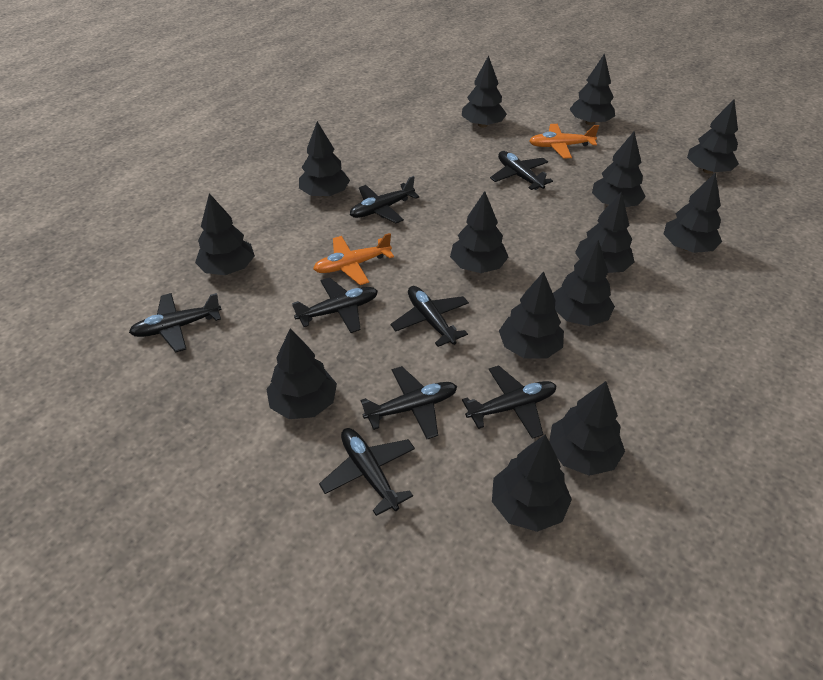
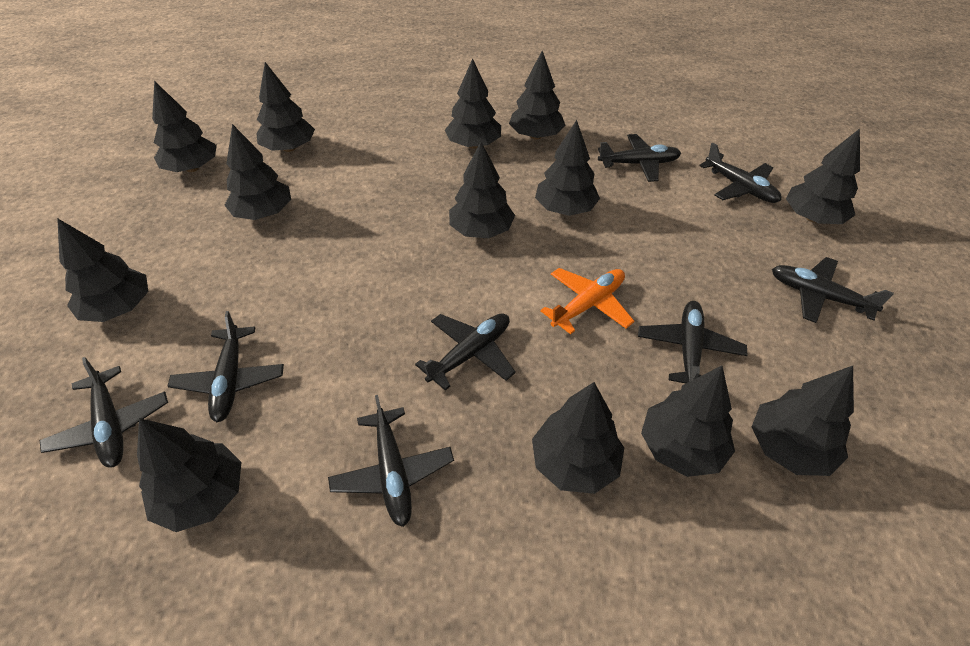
black tree: [195,193,255,275] [266,328,337,419] [299,121,350,197] [450,191,508,273] [462,55,507,128] [492,435,572,532] [499,271,564,359] [549,381,625,476] [553,240,615,326] [569,53,615,125] [575,191,634,273] [592,131,646,207] [663,172,722,253] [687,99,739,174] = 14 -> [57,218,148,322] [137,418,241,532] [152,81,217,172] [225,124,291,220] [256,62,315,152] [445,58,501,148] [449,142,515,239] [509,51,565,140] [532,382,624,494] [535,120,600,216] [641,365,735,477] [752,366,854,476] [786,129,860,224] = 13
orange plane: [313,233,394,285] [529,124,599,159] = 2 -> [540,268,634,334] = 1

